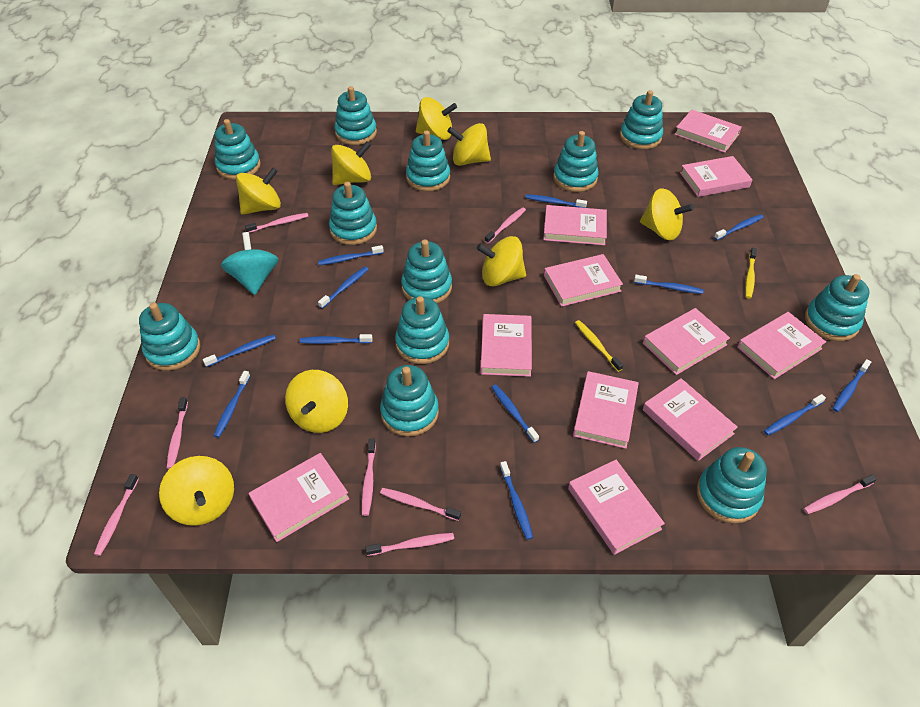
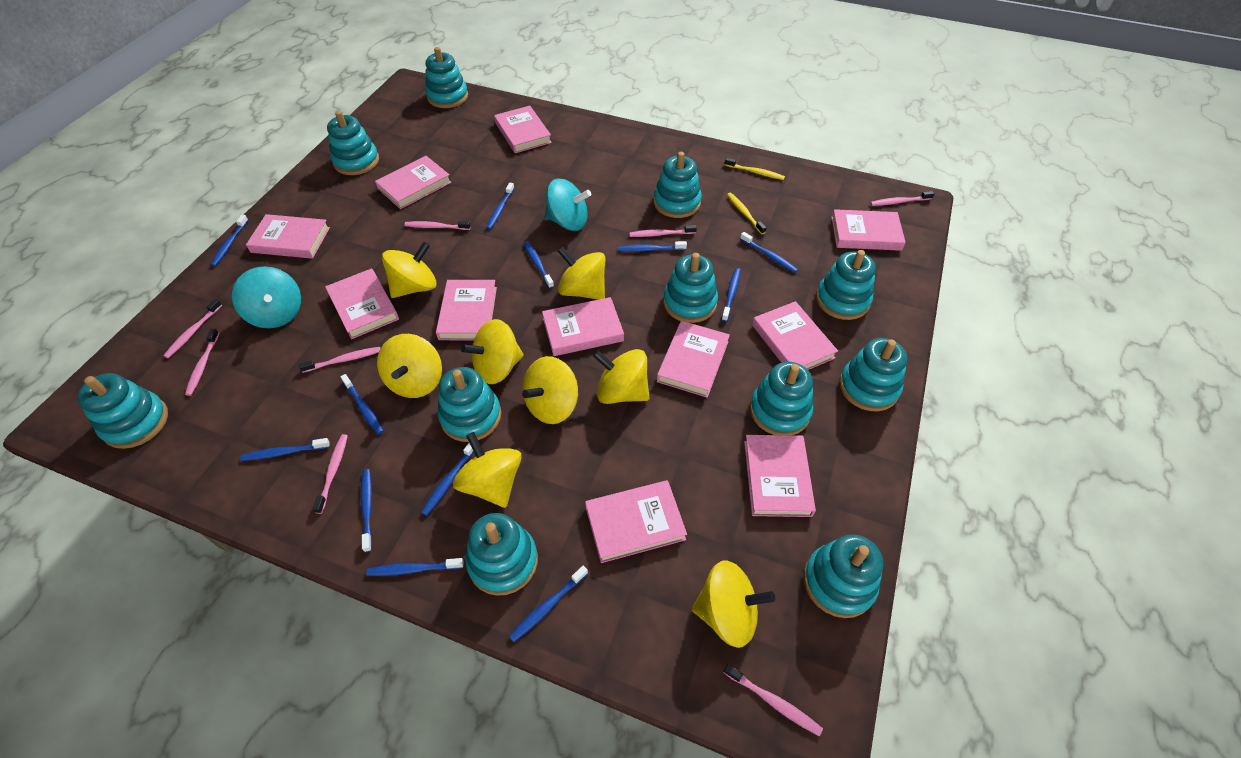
turquoise spinning top: [221,232,278,295] = 1 -> [232,266,301,328] [545,178,591,231] = 2
turquoise stacking toy: [139,303,200,371] [215,119,261,180] [329,182,377,245] [334,86,377,145] [380,365,439,437] [395,296,449,364] [401,239,452,303] [406,130,450,191] [553,131,599,192] [620,90,663,149] [697,447,767,523] [805,274,870,341] = 12 -> [77,373,168,449] [327,111,379,175] [425,47,468,108] [438,367,501,442] [466,513,538,596] [653,152,702,218] [663,253,718,323] [750,362,813,435] [804,534,883,618] [816,250,876,320] [839,338,907,411] = 11

